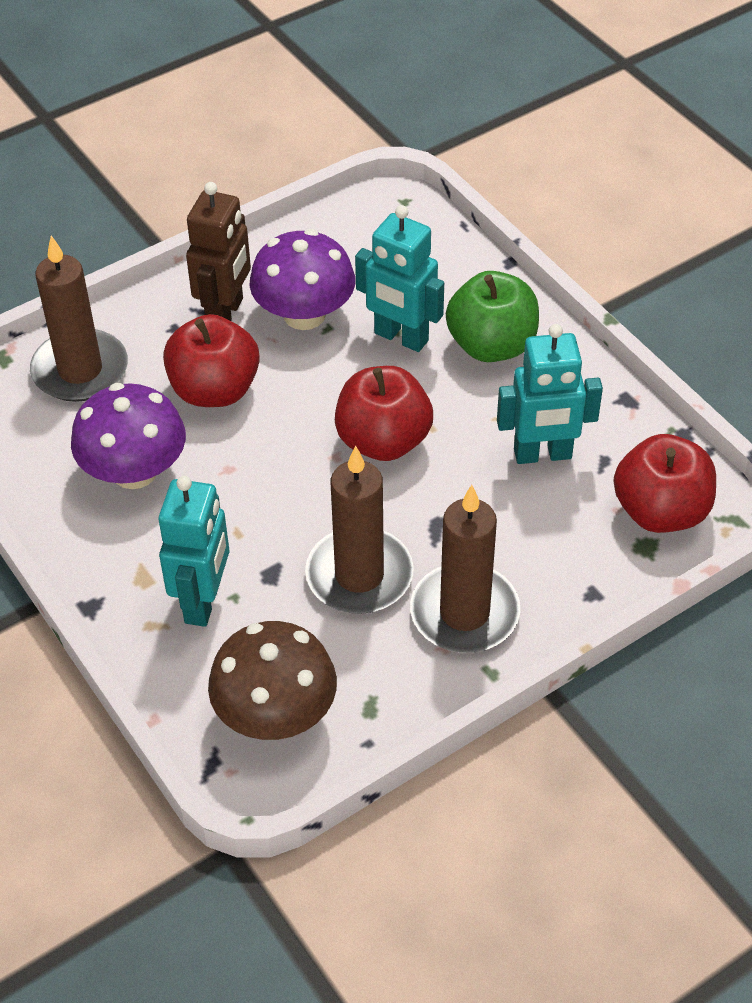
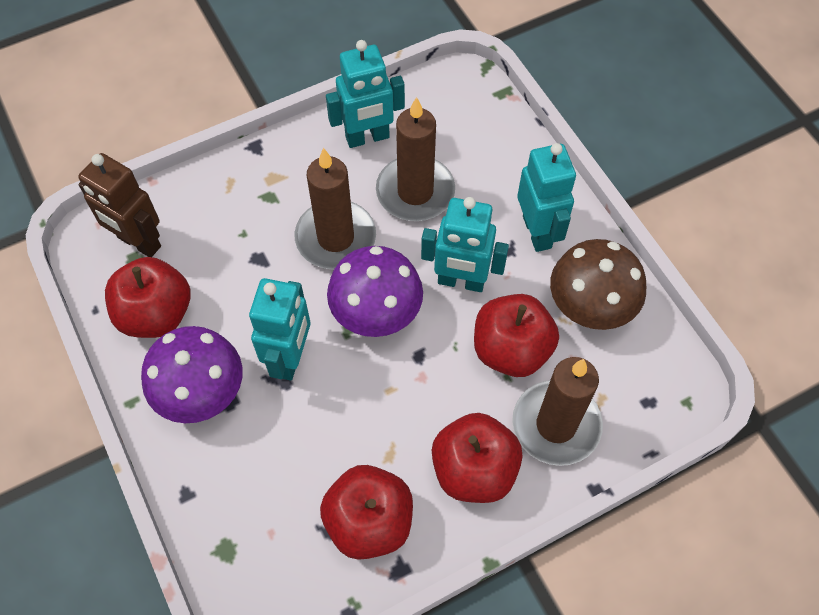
green apple: [446,271,539,362] = 1 -> none = 0
red apple: [163,314,260,407] [335,366,433,461] [614,434,716,533] = 3 -> [105,257,191,338] [320,465,413,560] [431,413,523,503] [474,294,559,377] = 4
turquoise robot: [159,476,229,627] [355,205,444,352] [497,324,603,464] = 3 -> [249,278,310,381] [326,40,405,148] [421,197,509,292] [517,143,576,252] = 4

